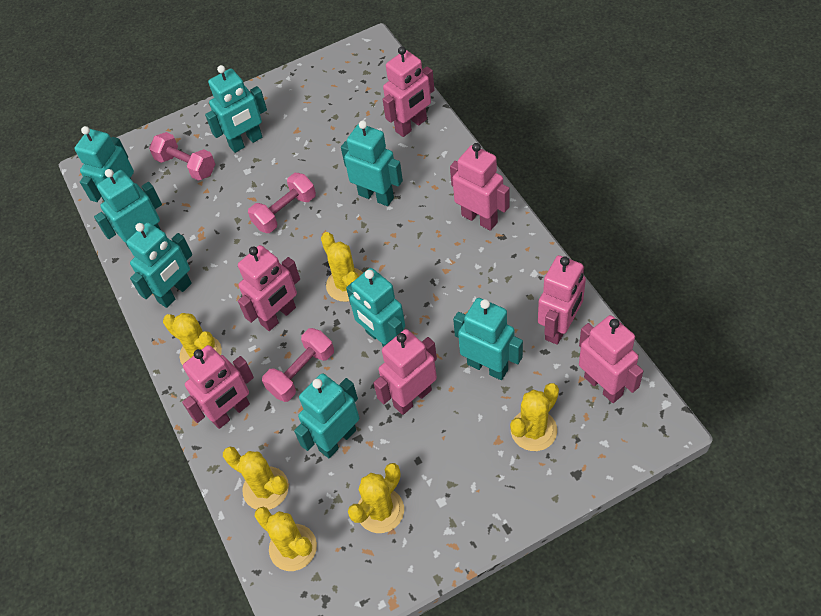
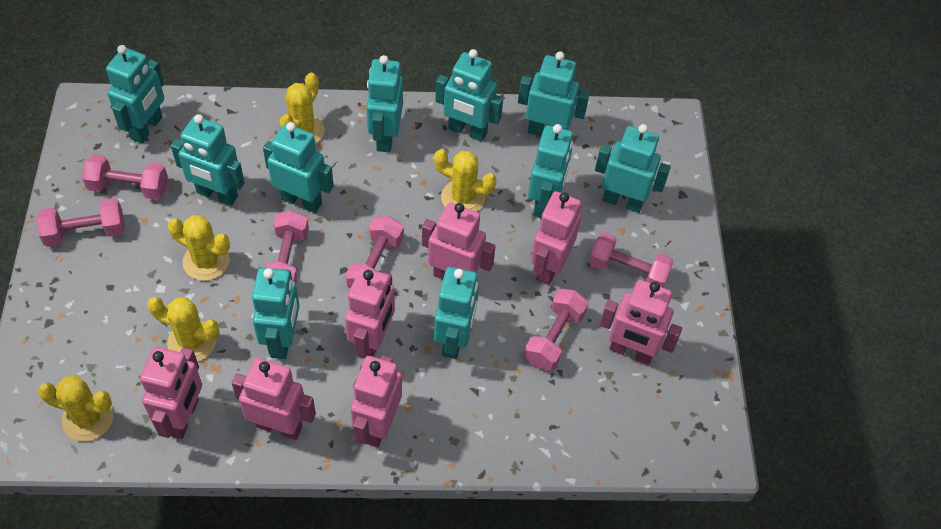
pink dumbbell: [149,132,215,181] [248,173,316,233] [262,328,334,402] = 3 -> [36,198,125,247] [82,155,168,200] [263,210,309,284] [346,216,404,289] [524,289,588,371] [589,232,674,287] = 6
turquoise robot: [74,126,134,202] [94,169,162,248] [126,222,192,308] [205,65,267,153] [294,373,359,458] [341,120,403,206] [346,268,405,347] [453,298,523,380] = 8 -> [106,45,164,144] [171,114,245,206] [252,267,300,359] [263,122,334,213] [367,55,403,152] [434,267,479,359] [435,49,503,142] [518,51,590,136] [528,124,573,217] [595,124,671,213] = 10
yellow cactus: [163,313,222,365] [223,447,289,510] [255,507,317,571] [321,232,363,302] [348,463,404,533] [510,383,559,451] = 6 -> [38,375,113,442] [147,297,219,362] [168,215,230,281] [280,73,325,144] [434,149,497,212] = 5

